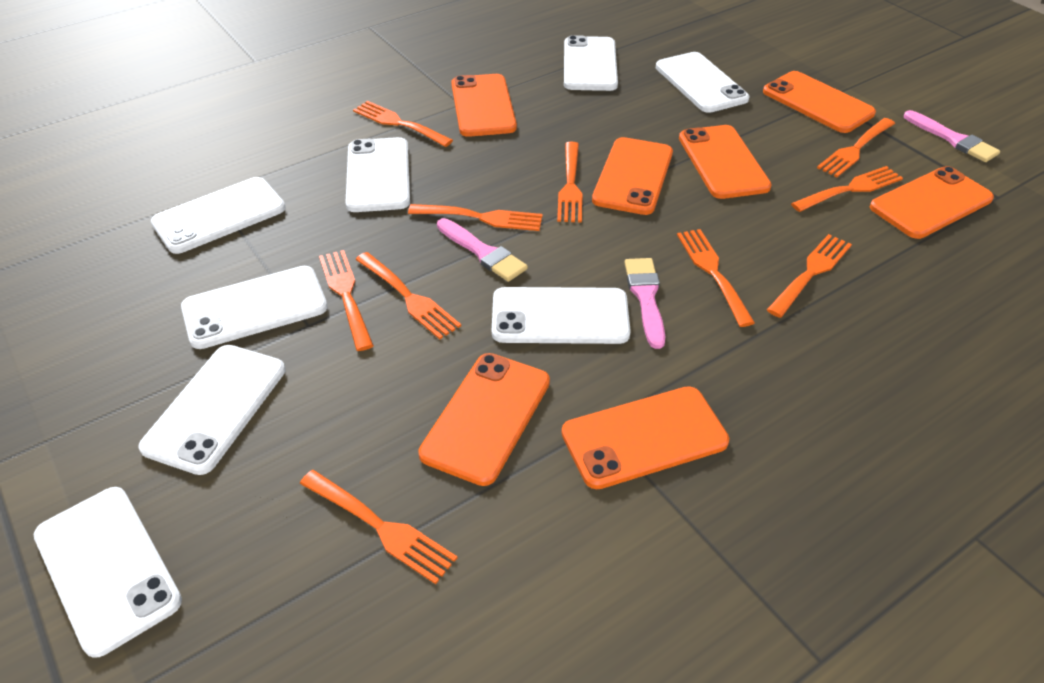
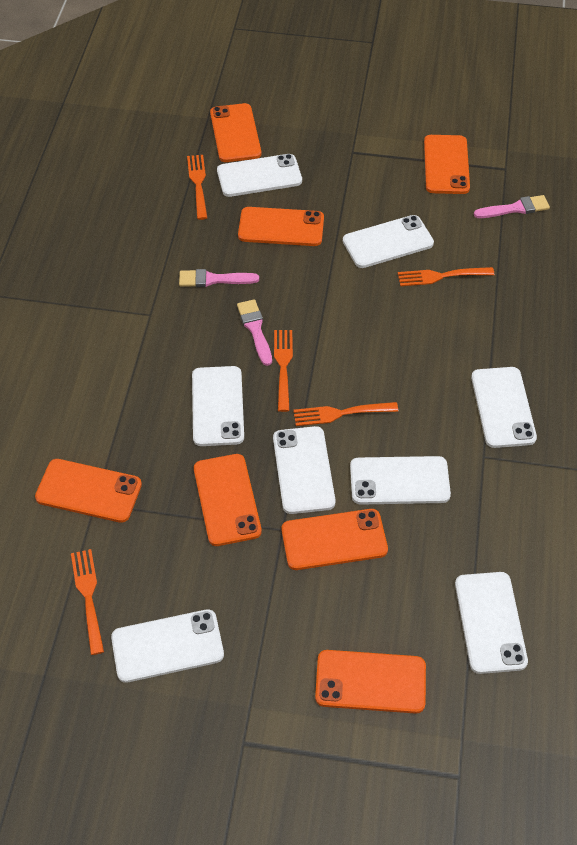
orange fork: [300,470,458,584] [319,250,374,351] [353,101,453,147] [355,252,461,340] [408,204,543,231] [557,142,582,223] [677,229,755,327] [767,234,852,318] [791,166,903,212] [817,118,895,177] = 10 -> [71,549,104,655] [187,155,207,220] [274,330,293,412] [293,402,398,426] [398,267,494,286] = 5

